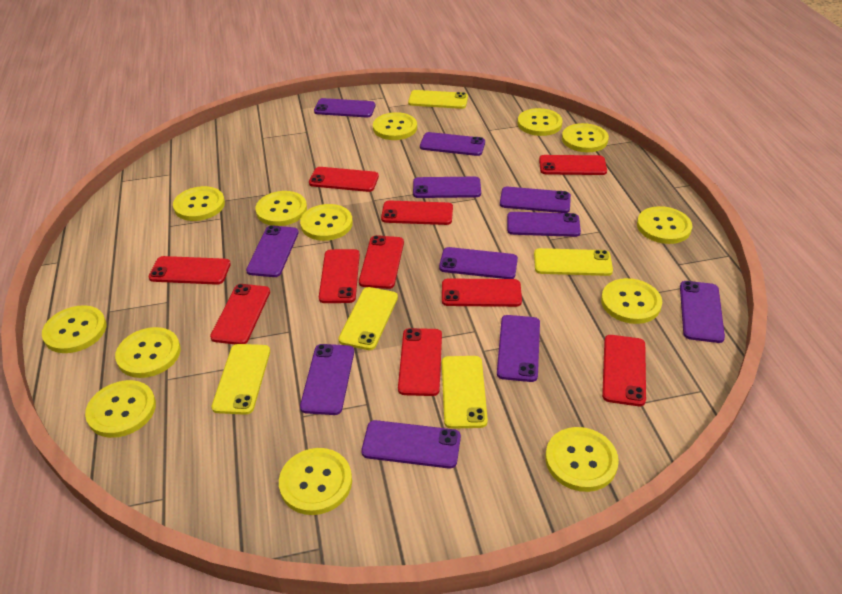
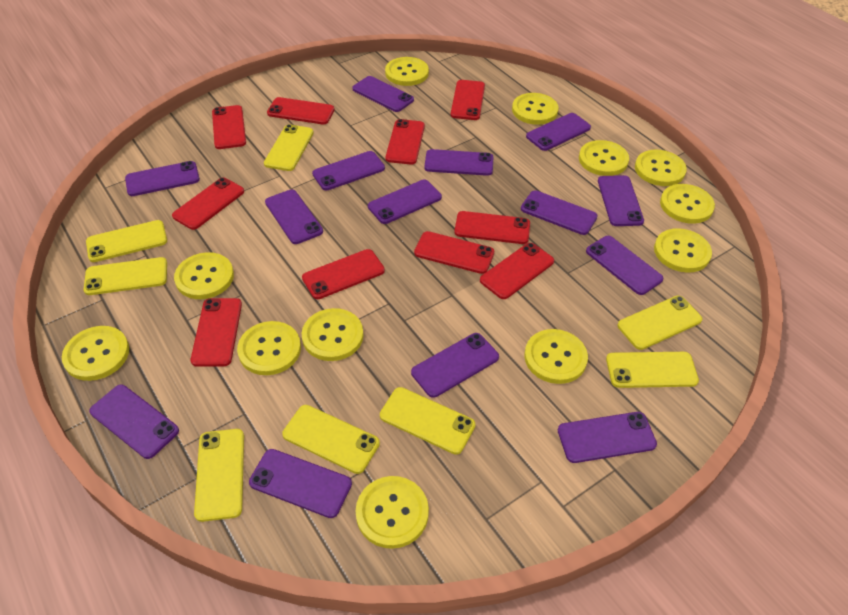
purple phone: [246,225,299,277] [300,344,354,415] [314,98,375,118] [361,420,461,469] [413,177,481,198] [420,132,485,156] [439,247,518,279] [497,315,540,382] [500,187,571,213] [507,212,581,237] [680,281,725,343] = 11 -> [89,385,179,459] [125,161,200,196] [249,449,352,518] [265,189,323,244] [312,151,385,190] [352,76,414,112] [368,180,442,224] [411,333,499,398] [424,149,493,176] [521,190,598,235] [526,113,591,151] [558,412,657,463] [586,236,663,295] [598,175,644,226] = 14
yellow button: [42,305,106,353] [85,380,156,438] [115,327,181,378] [173,186,225,221] [255,191,307,226] [279,448,352,515] [300,204,353,241] [373,112,417,140] [517,108,562,136] [545,427,619,492] [562,123,609,152] [601,278,662,324] [637,206,692,244] = 13 -> [62,326,129,381] [174,252,234,299] [237,321,301,375] [302,308,363,361] [356,476,429,549] [385,57,429,86] [512,93,559,125] [524,329,588,384] [579,140,629,176] [635,150,687,186] [654,228,712,273] [660,184,715,224] = 12
yellow phone: [211,344,270,415] [338,287,398,350] [408,90,468,109] [442,356,488,429] [534,248,613,276] = 5 -> [83,257,167,295] [86,220,167,262] [194,429,244,522] [264,124,314,171] [282,405,380,474] [380,387,476,455] [606,352,699,388] [617,296,702,350] = 8

